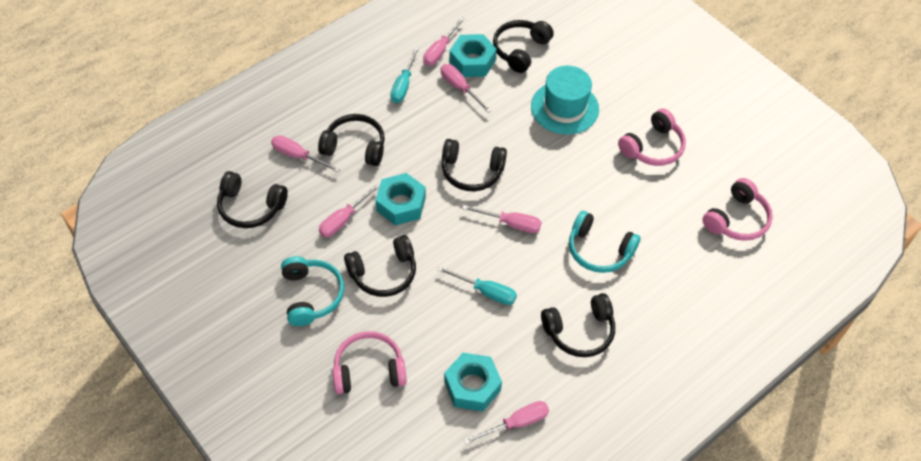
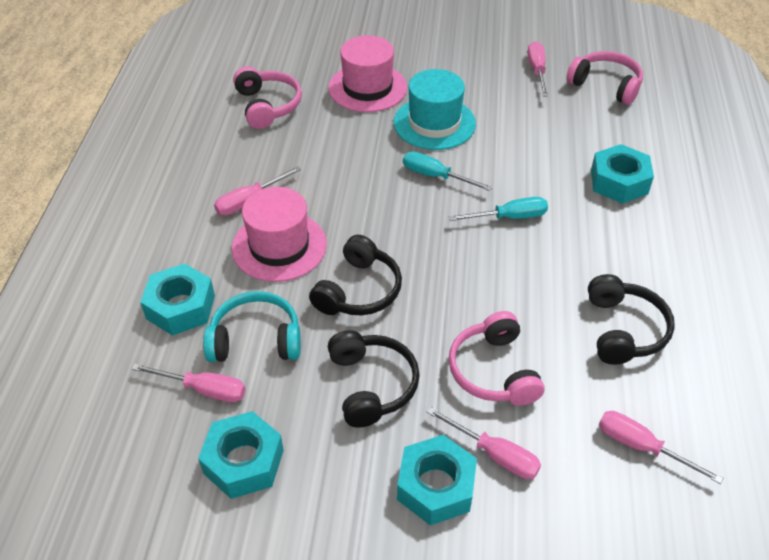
black headphones: [217,171,288,228] [318,114,385,166] [344,235,416,297] [442,139,507,191] [493,20,554,73] [541,293,615,357] = 6 -> [309,235,402,315] [328,330,420,428] [588,274,675,365] = 3
pink hat: none = 0 -> [232,187,327,282] [328,35,407,112] = 2
pink screwdriver: [271,135,340,172] [319,184,380,237] [423,17,465,66] [441,64,492,113] [462,205,541,233] [464,401,549,444] = 6 -> [132,363,246,403] [214,166,301,215] [427,407,541,479] [527,41,548,96] [599,411,723,484] = 5
turquoise headphones: [281,256,344,326] [569,211,640,273] = 2 -> [203,291,301,362] = 1
turquoise nut: [376,173,426,226] [444,353,502,411] [449,34,497,77] = 3 -> [140,263,215,335] [198,411,284,499] [397,435,477,525] [591,144,654,204] = 4

